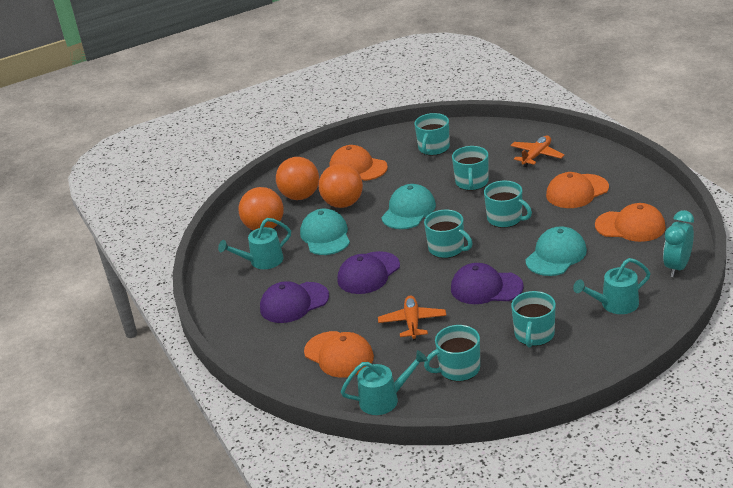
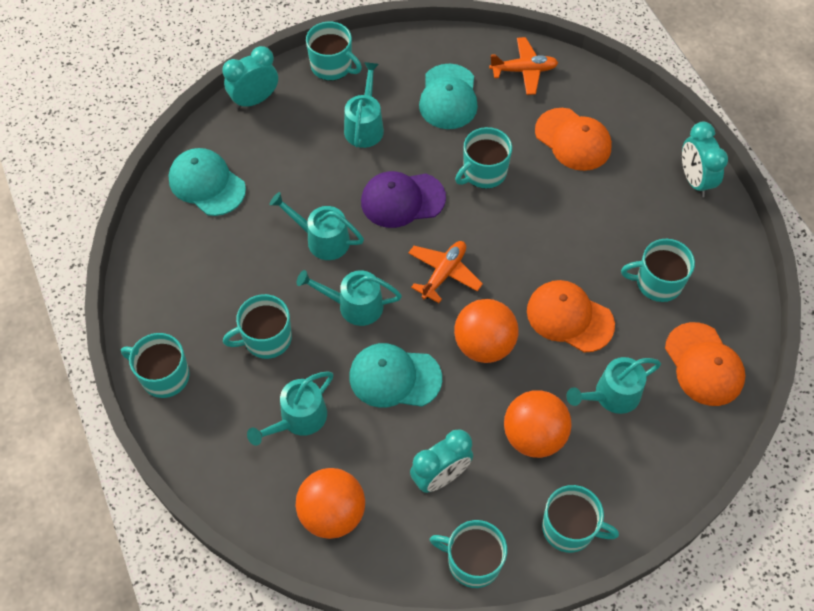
orange cap: [304,331,374,378] [329,145,388,181] [546,172,609,208] [595,203,666,242] = 4 -> [527,280,615,352] [535,108,612,171] [665,322,746,406] = 3
purple cap: [260,281,329,323] [337,251,400,294] [451,263,524,304] = 3 -> [361,171,446,228] = 1
turquoise clock: [663,210,694,277] = 1 -> [223,46,278,109] [410,429,473,493] [682,122,728,197] = 3
turquoise mug: [415,113,450,155] [424,210,473,258] [424,325,480,382] [452,146,489,191] [484,181,532,228] [511,291,556,347] = 6 -> [121,333,190,398] [223,294,292,359] [306,21,362,81] [429,520,507,588] [455,127,512,189] [542,485,619,553] [621,239,695,302] = 7
turquoise watering can: [218,218,291,269] [341,350,428,415] [573,258,650,314] = 3 -> [247,371,333,446] [269,192,364,260] [297,270,402,326] [344,62,384,148] [567,357,661,414] = 5

